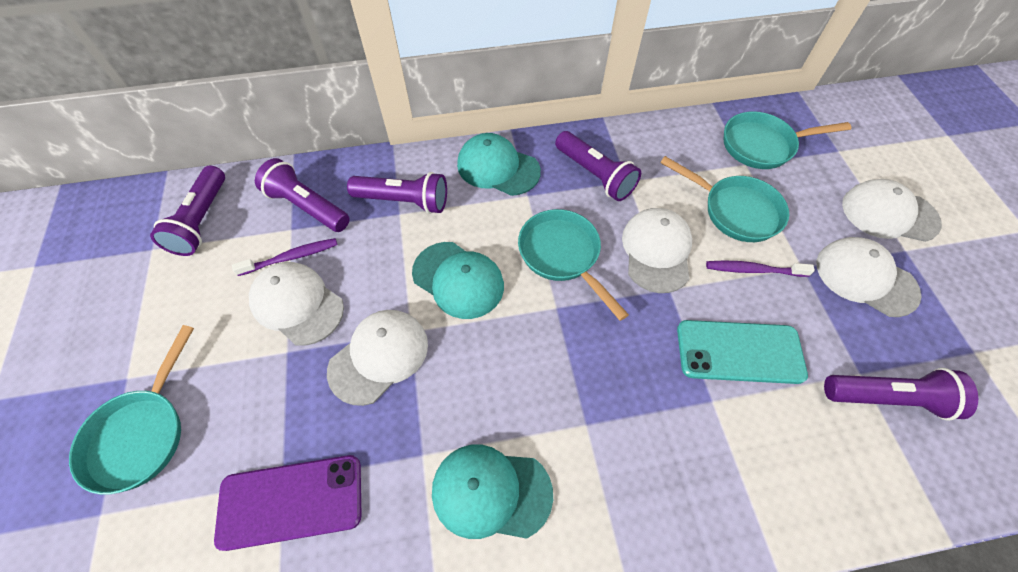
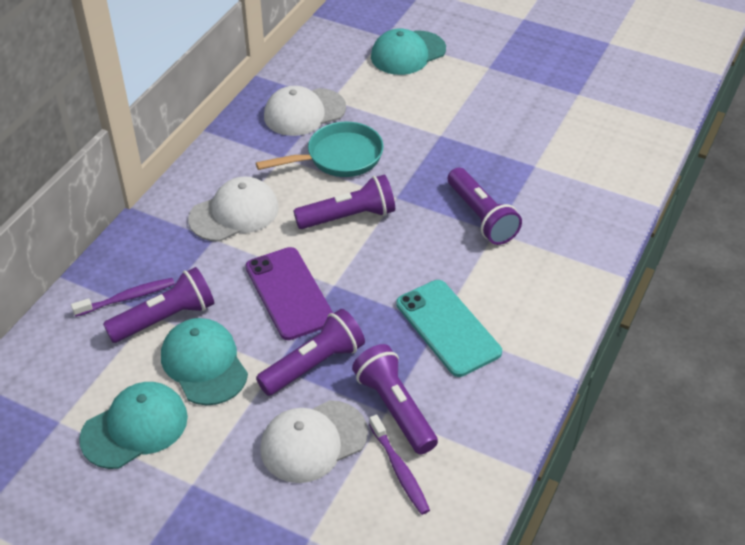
turquoise pan: [69,325,194,495] [518,209,629,321] [660,156,789,242] [724,111,851,169] = 4 -> [256,122,384,177] = 1
white cap: [249,262,344,346] [327,310,428,406] [622,208,692,293] [817,237,921,317] [842,179,942,242] = 5 -> [188,176,279,242] [260,400,368,483] [264,86,346,136] = 3

